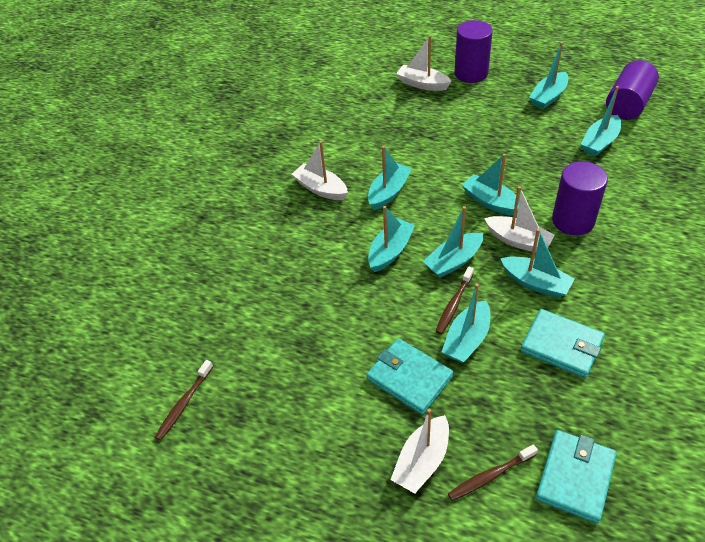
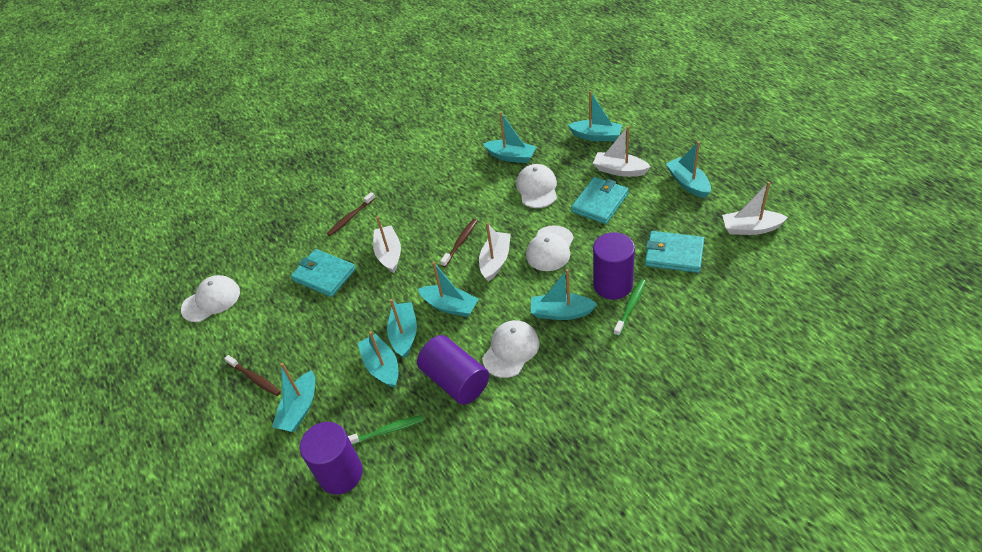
green toothbrush: none = 0 -> [348,415,424,445] [614,279,646,336] = 2
white cap: none = 0 -> [181,275,240,322] [482,320,539,378] [516,164,557,208] [526,225,574,271] = 4

